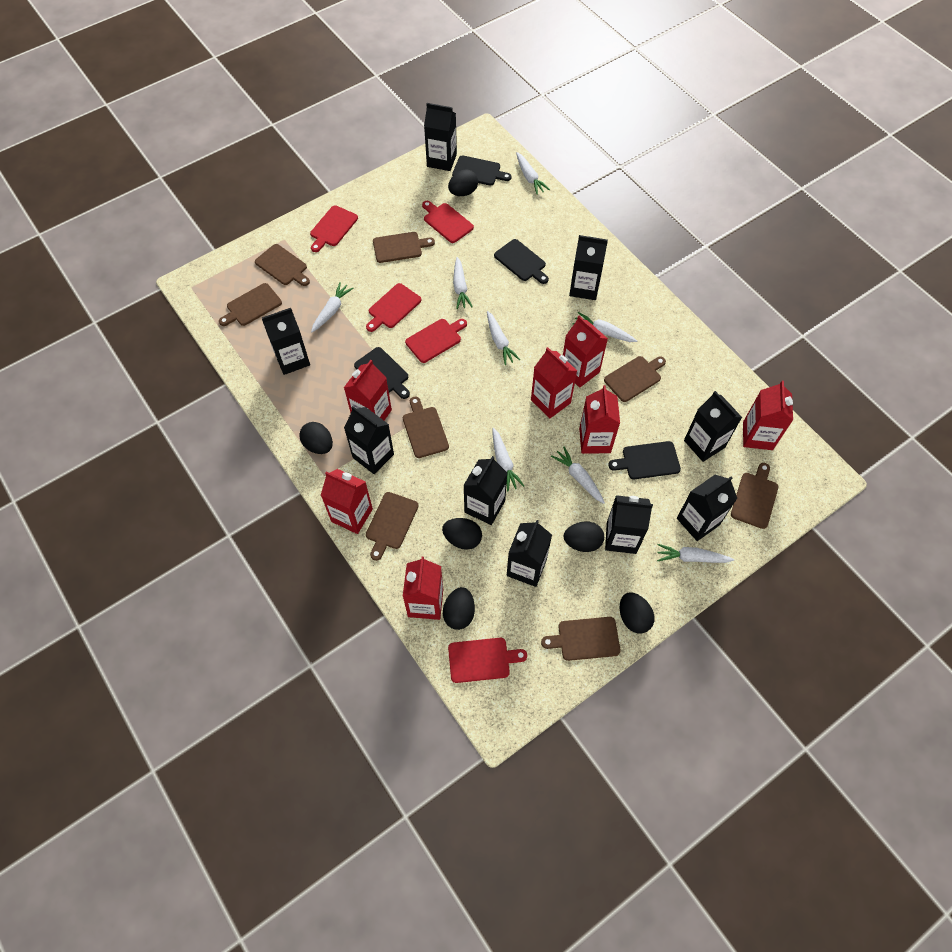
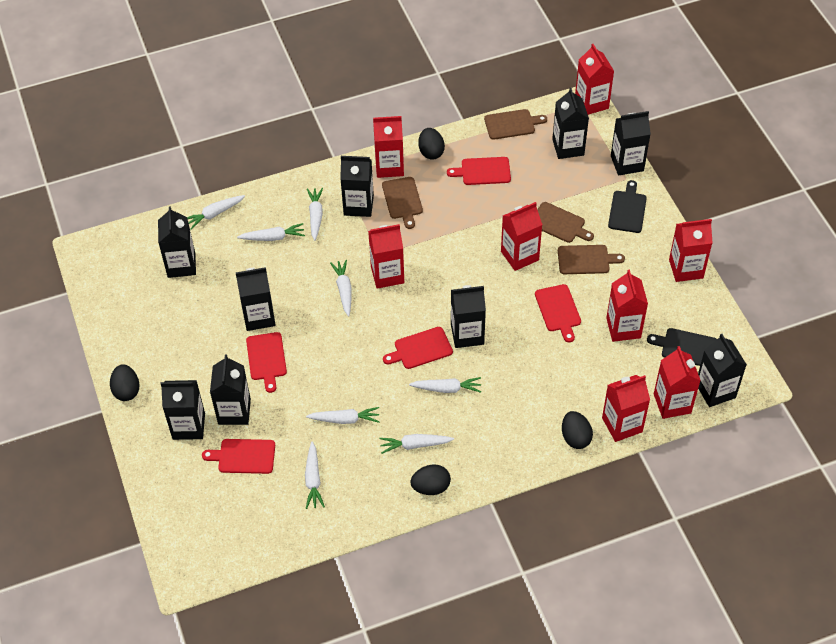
black cutting board: [354,347,410,399] [452,155,512,186] [494,239,549,284] [608,441,681,479] = 4 -> [608,180,647,233] [647,328,717,366] = 2
black egg: [299,422,333,454] [442,518,482,550] [443,587,475,630] [448,169,478,196] [564,521,604,552] [620,592,654,633] = 6 -> [110,364,140,401] [410,464,451,495] [418,128,445,160] [562,411,593,449] = 4
brown cutting board: [219,283,282,326] [255,244,310,286] [366,492,419,561] [373,232,435,263] [403,396,449,458] [541,617,621,661] [604,356,666,402] [731,463,779,529] = 8 -> [382,177,423,229] [484,109,547,140] [537,202,594,243] [558,245,625,274] = 4
red carton: [321,469,373,534] [344,360,392,420] [403,557,443,620] [531,347,577,419] [563,316,608,388] [579,385,620,454] [743,381,793,450] = 7 -> [368,224,404,289] [373,116,404,178] [501,202,543,271] [575,44,614,115] [602,375,650,442] [606,270,648,342] [654,346,701,419] [669,219,713,282] = 8

